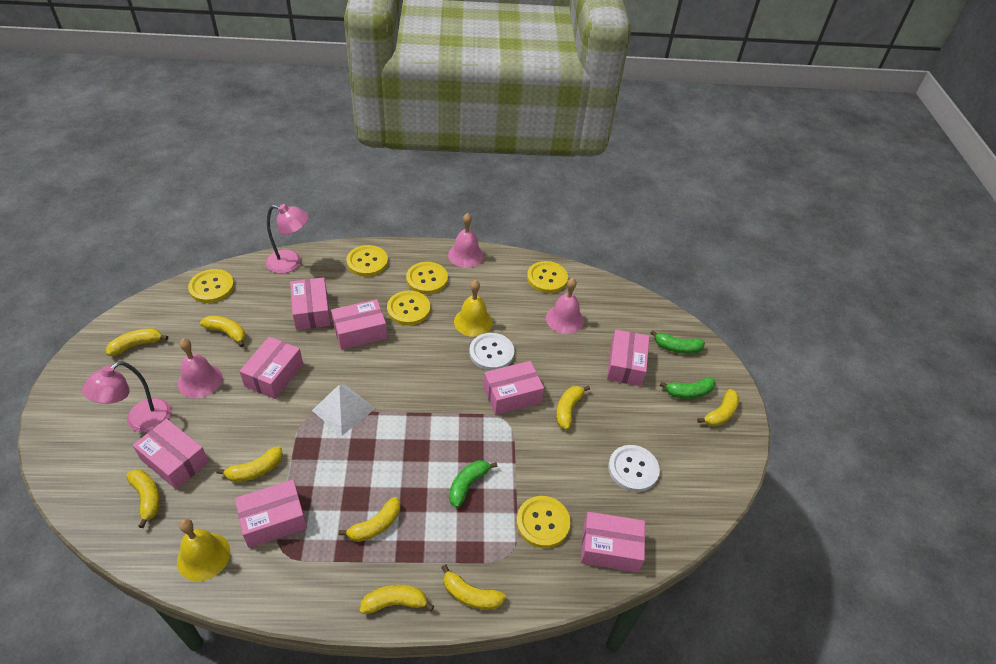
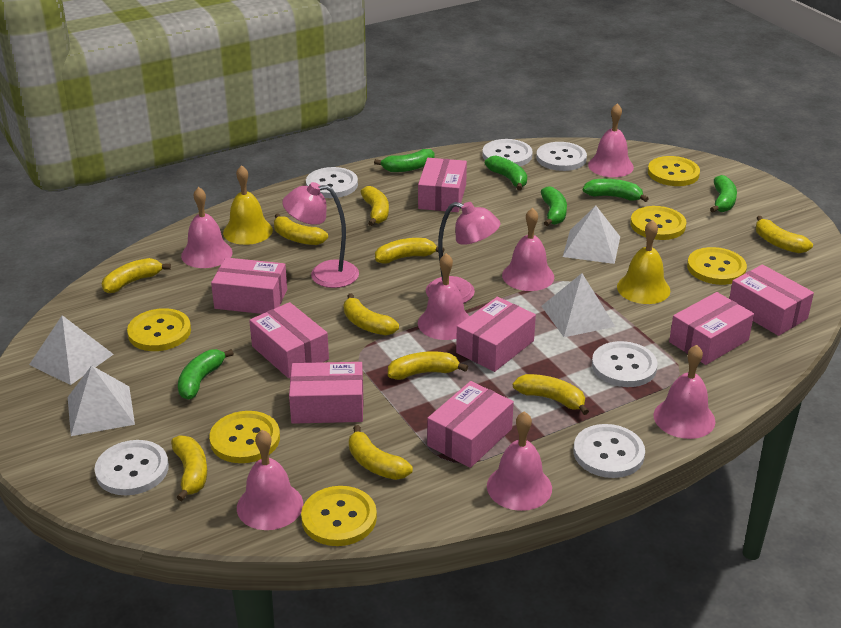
green banana: [449,460,497,508] [651,330,705,354] [660,377,716,399] = 3 -> [178,349,234,400] [374,149,435,172] [485,156,527,190] [541,186,567,226] [583,179,649,202] [710,175,737,212] = 6
pink bell: [178,339,223,398] [448,213,484,268] [546,278,584,334] = 3 -> [181,187,232,268] [237,430,303,530] [418,253,470,340] [487,411,552,511] [502,208,554,291] [588,103,634,177] [653,345,716,439] = 7
white button: [469,333,514,371] [608,445,660,492] = 2 -> [95,440,169,495] [306,167,358,198] [482,139,533,166] [536,142,587,171] [574,424,645,478] [592,341,658,387] = 6
white pyramid: [312,384,375,436] = 1 -> [29,315,114,385] [68,365,135,436] [542,273,615,337] [563,206,620,264] = 4
yellow banana: [106,328,168,356] [126,469,160,528] [200,315,246,347] [216,446,283,482] [339,497,401,542] [360,585,434,614] [441,564,506,610] [556,385,590,430] [697,389,739,427] = 9 -> [102,258,171,293] [171,435,207,501] [274,213,328,245] [344,293,399,335] [349,425,413,480] [361,186,389,226] [375,238,445,264] [388,351,468,380] [513,374,589,415] [756,216,813,253] = 10

